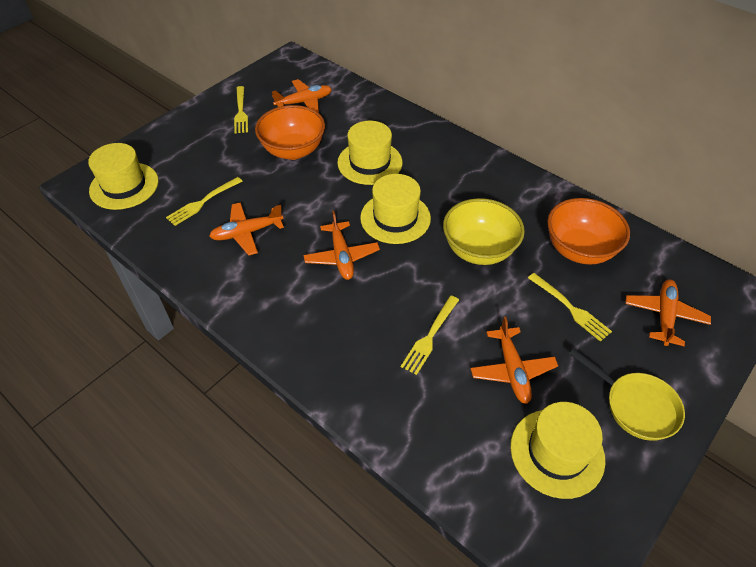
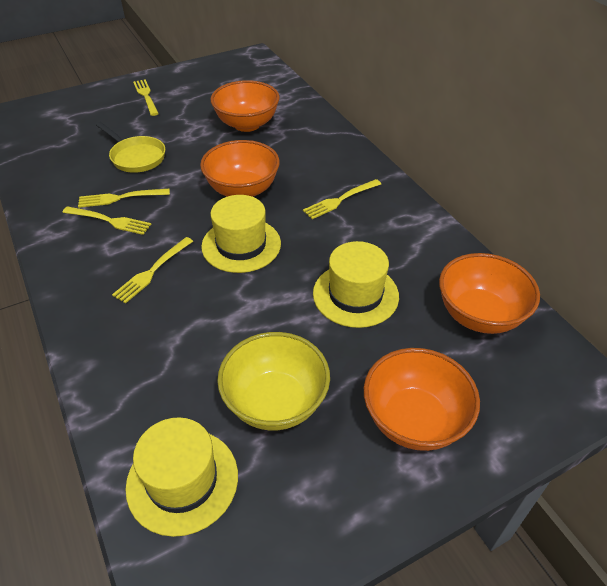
orange bowl: [255,105,325,160] [547,198,630,265] = 2 -> [200,140,280,197] [210,80,280,132] [364,348,480,451] [439,253,540,334] = 4
orange plane: [209,202,284,255] [271,79,332,113] [303,211,380,280] [470,316,558,404] [625,279,711,346] = 5 -> none = 0
yellow fork: [166,177,243,226] [234,86,248,133] [401,296,459,375] [528,273,612,342] = 4 -> [62,206,151,235] [78,189,170,208] [112,237,193,304] [133,79,159,116] [303,179,381,219] = 5
yellow hat: [88,143,159,210] [337,121,402,185] [360,174,431,244] [510,402,605,499] = 4 -> [125,417,238,537] [201,195,281,273] [313,241,399,328] = 3

